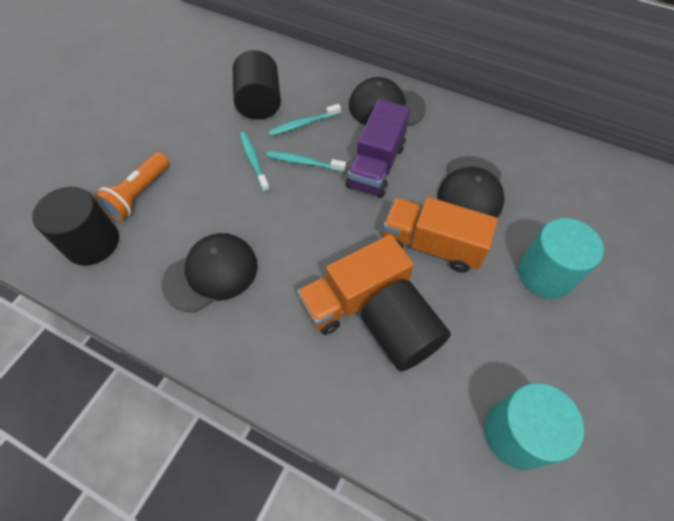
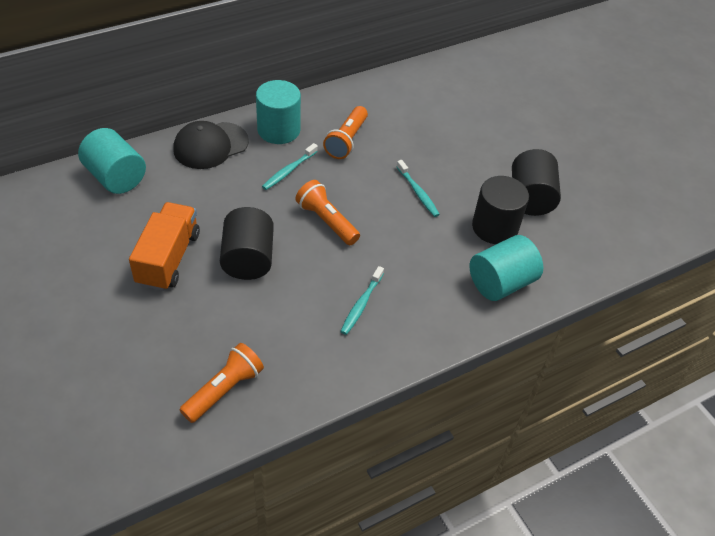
black cap: [162,233,258,312] [349,77,426,126] [437,156,505,218] = 3 -> [173,121,249,169] = 1
orange flashlight: [94,152,169,221] = 1 -> [180,343,264,423] [295,180,360,245] [323,106,368,159] = 3
orange truck: [297,234,414,335] [383,197,498,273] = 2 -> [129,202,200,291] = 1
purple truck: [346,99,410,198] = 1 -> none = 0
turquoise cylinder: [485,383,584,470] [518,218,604,299] = 2 -> [78,128,146,194] [256,80,301,144] [469,235,543,301] = 3

